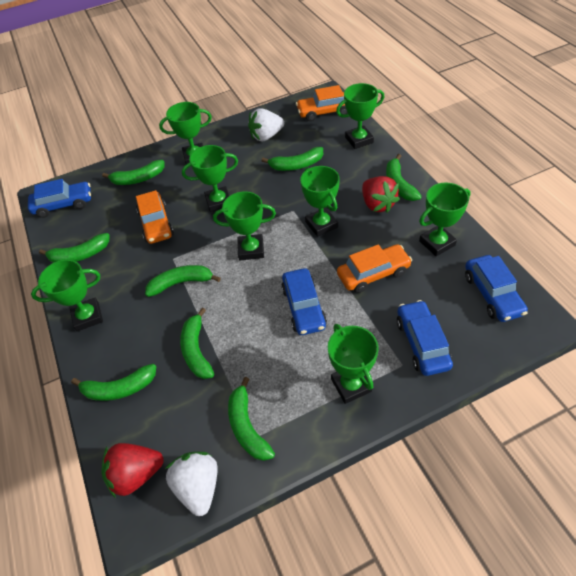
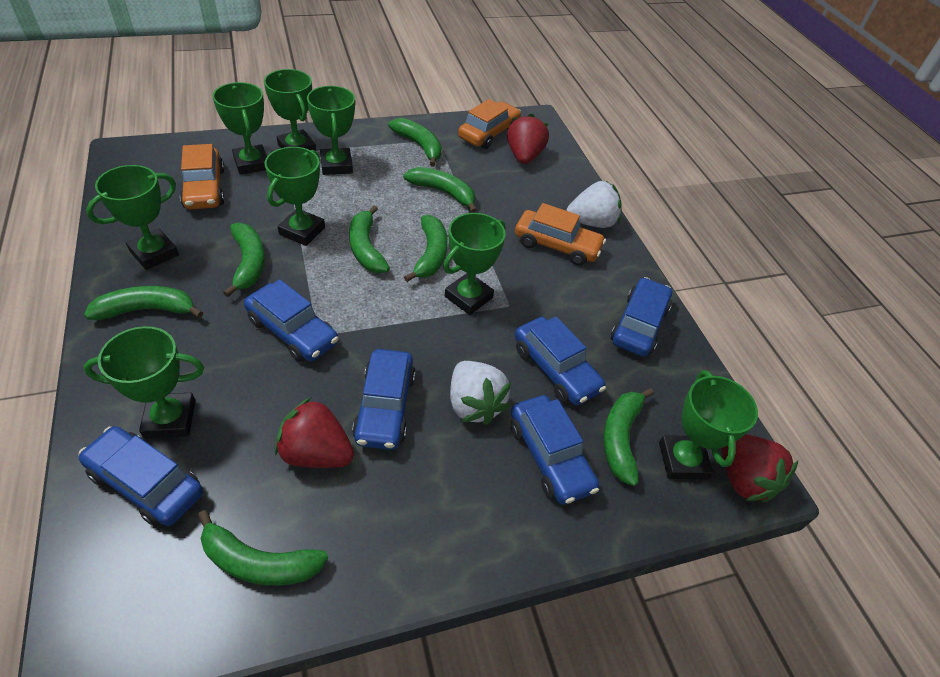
blue car: [28,179,91,218] [281,268,327,335] [397,300,453,376] [465,255,528,322] = 4 -> [78,426,203,527] [244,279,339,362] [352,349,415,450] [511,395,599,505] [515,316,606,405] [611,277,672,357] = 6
red strawberry: [101,443,164,498] [362,176,400,213] = 2 -> [275,397,354,468] [507,114,549,164] [721,434,798,502] = 3

